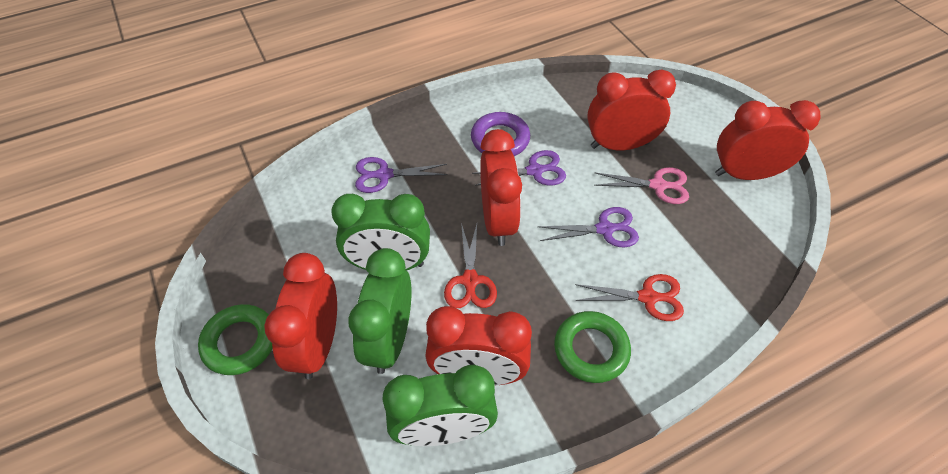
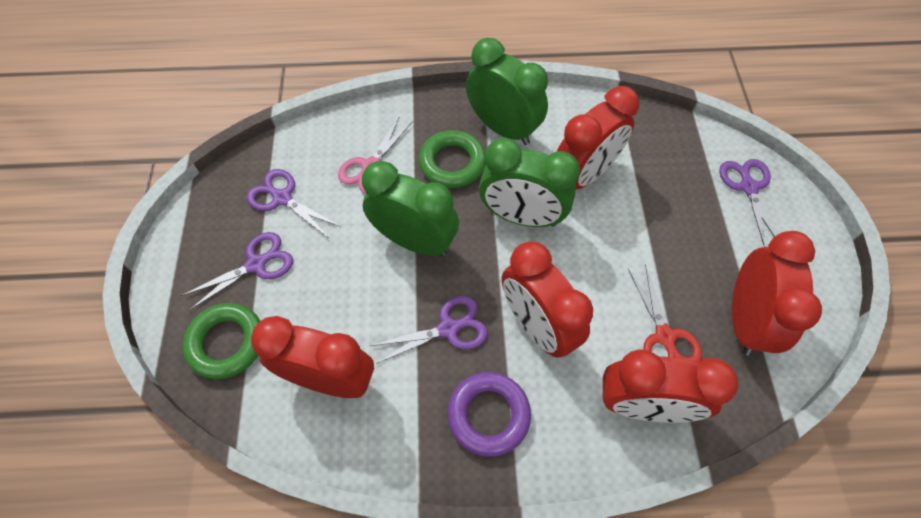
purple scissors: [355,157,448,193] [472,150,566,186] [537,207,639,248] = 3 -> [181,232,293,311] [246,169,341,238] [370,296,488,364] [719,159,776,247] = 4
red scissors: [444,223,497,308] [575,274,684,321] = 2 -> [628,264,702,363] = 1

